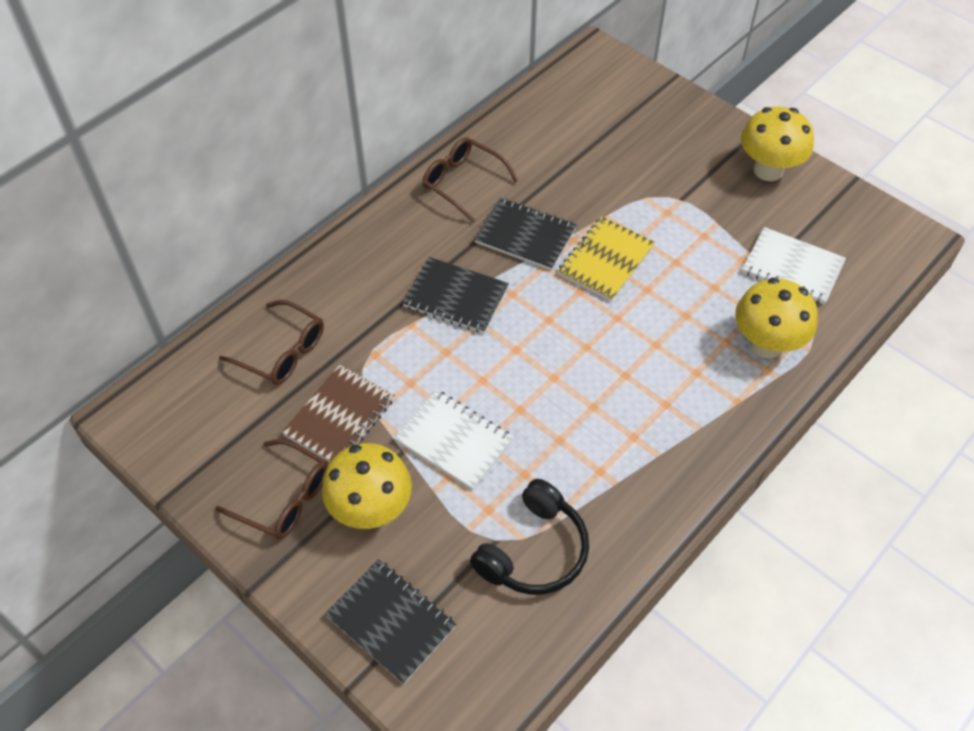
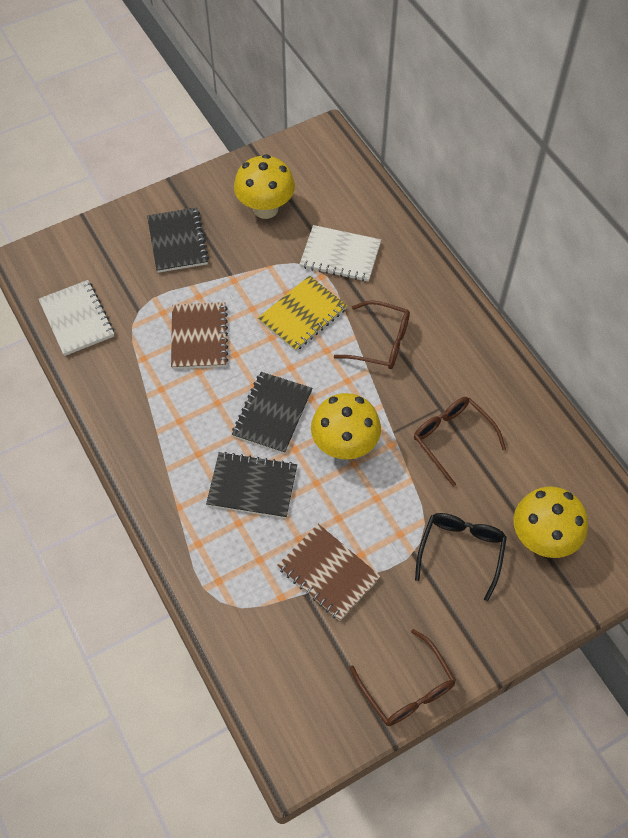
black glasses: none = 0 -> [415,513,507,601] = 1
black headphones: [470,479,589,595] = 1 -> none = 0
brown notebook: [282,365,394,462] = 1 -> [171,302,228,369] [277,524,381,621] = 2

